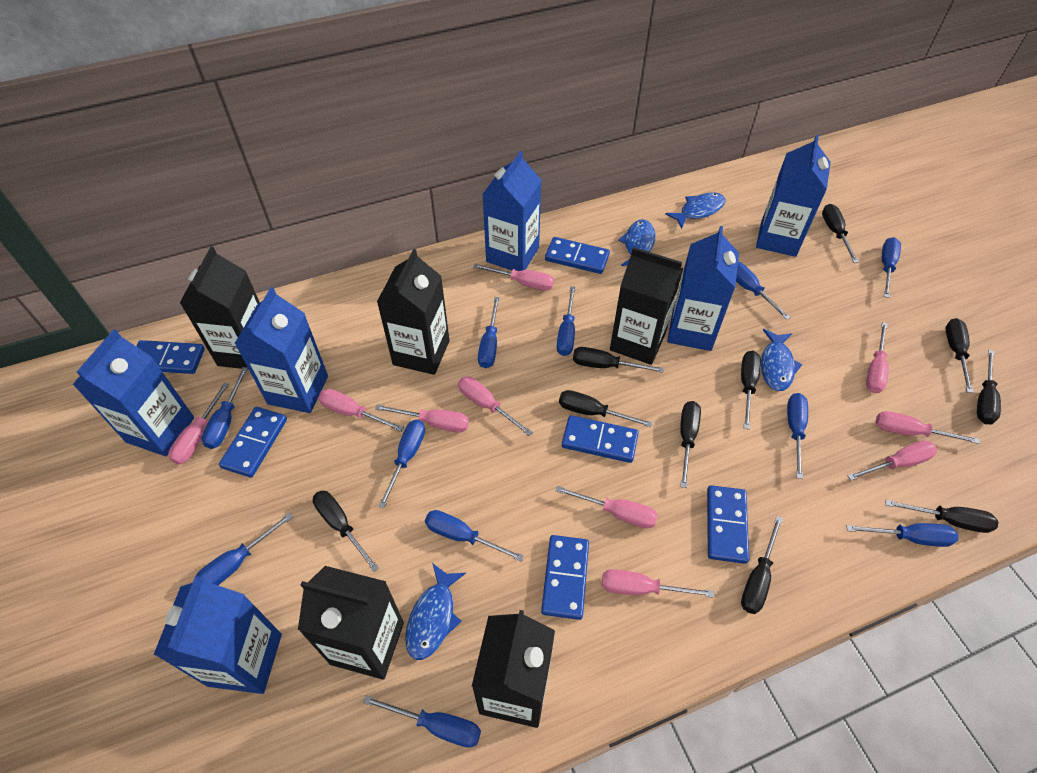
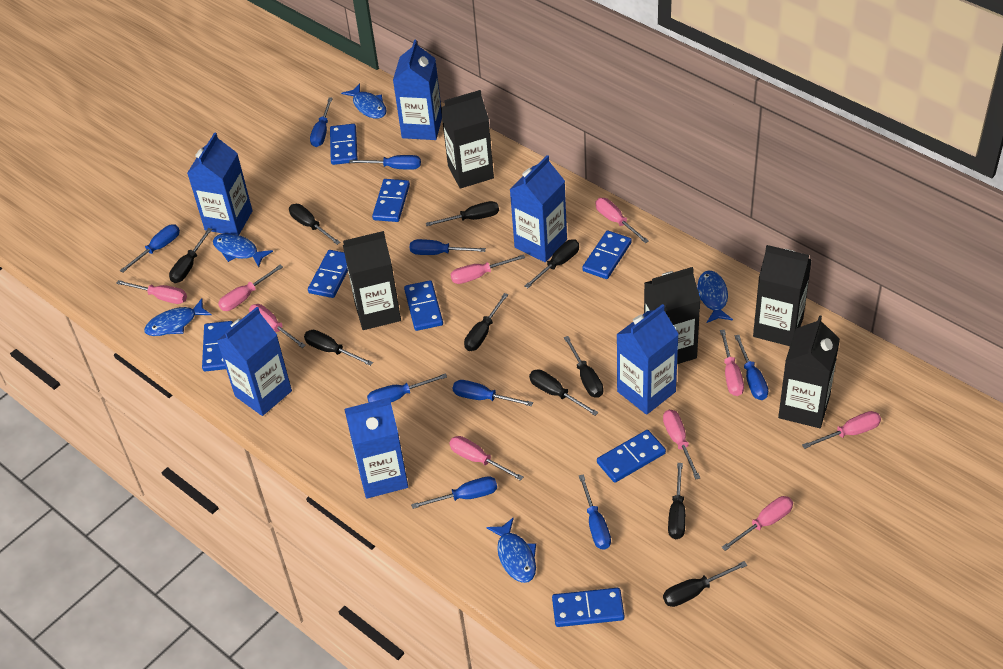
blue domino: [136,340,205,374] [219,407,287,478] [541,535,589,620] [545,237,610,274] [562,415,639,463] [707,485,749,564] = 6 -> [202,321,233,371] [308,250,348,298] [330,124,358,165] [372,179,410,222] [404,280,443,331] [552,588,624,627] [582,230,632,279] [597,430,666,483] = 8
blue fish: [405,563,466,660] [618,220,656,266] [665,192,725,229] [761,329,802,391] = 4 -> [144,298,212,336] [213,233,273,267] [341,83,387,119] [486,518,536,583] [697,270,733,323] = 5
blue screwdriver: [196,513,293,585] [201,367,248,449] [363,695,481,748] [378,420,425,508] [425,510,524,562] [478,297,500,368] [557,286,576,356] [736,262,791,320] [787,393,808,479] [846,523,958,547] [882,237,901,298] = 11 -> [120,224,180,273] [310,98,333,147] [349,155,421,170] [367,373,447,402] [410,239,486,255] [411,476,497,509] [453,380,533,406] [579,474,611,550] [734,335,768,400] = 9

